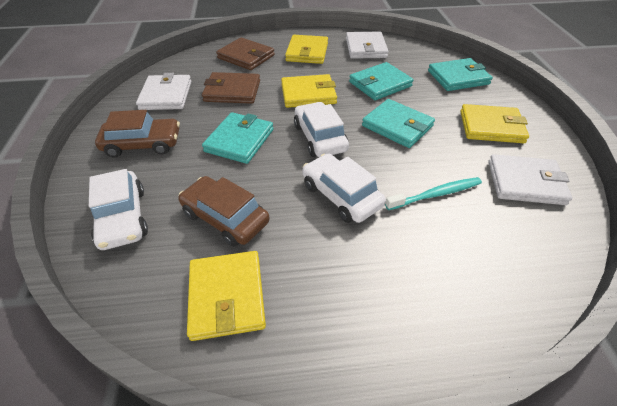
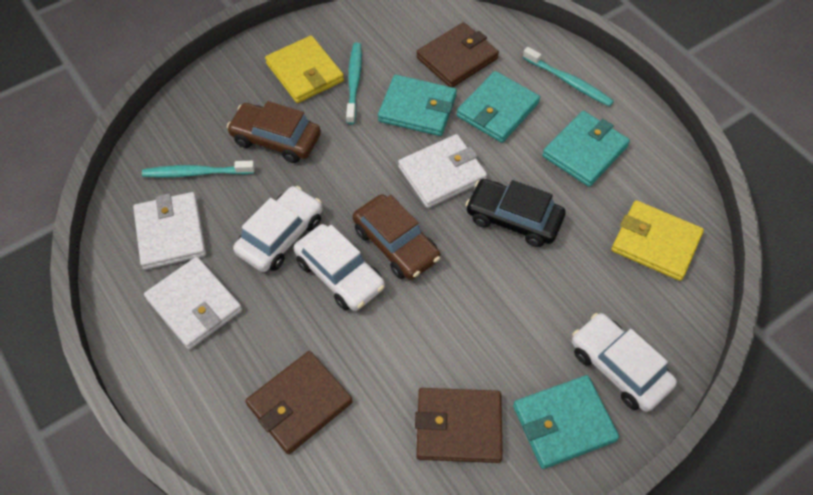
black car: none = 0 -> [466,179,565,247] = 1
brown wallet: [202,72,260,104] [216,37,275,70] = 2 -> [245,351,353,454] [415,388,503,463] [416,22,499,87] = 3
turquoise toothbrush: [385,177,482,210] = 1 -> [142,161,255,178] [346,43,362,124] [523,47,614,107] = 3
yellow wallet: [187,251,266,341] [281,74,337,108] [285,35,328,64] [460,104,529,143] = 4 -> [265,36,344,103] [611,200,704,281] = 2

